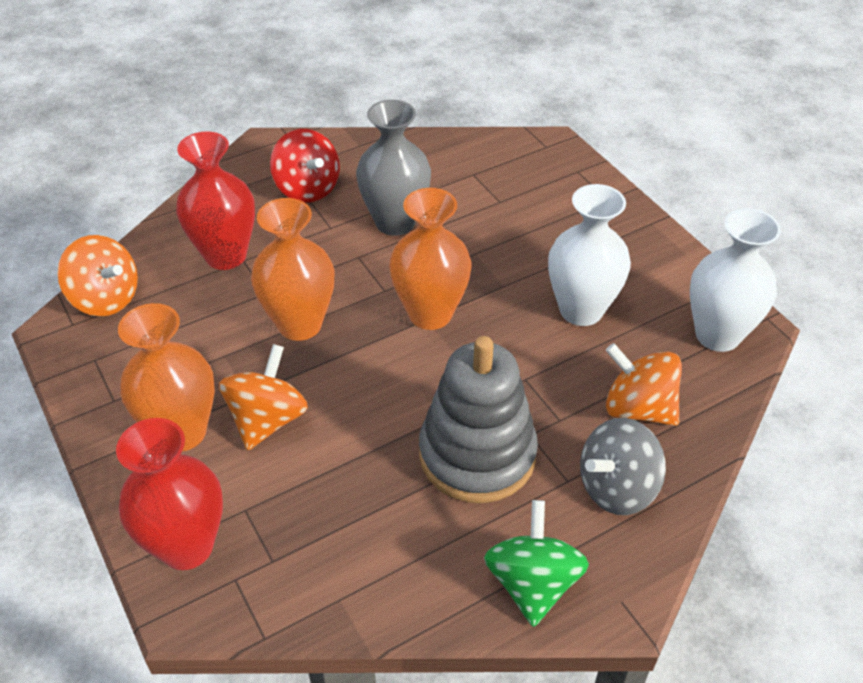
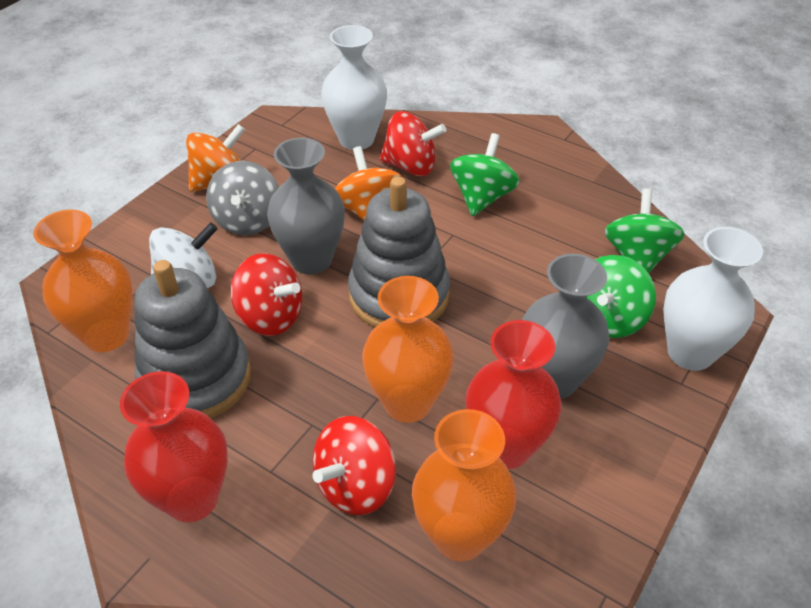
green spinning top: [484,500,589,627] = 1 -> [450,133,520,216] [586,255,656,338] [604,189,685,274] = 3
grey stacking toy: [419,336,538,503] = 1 -> [135,260,251,418] [348,177,450,327] = 2
grey vase: [356,100,431,236] = 1 -> [267,138,345,274] [522,254,610,399] = 2
orange spinning top: [57,235,138,316] [219,344,308,450] [606,343,682,426] = 3 -> [186,124,245,192] [335,146,403,220] = 2
red spinning top: [270,129,340,203] = 1 -> [231,253,302,336] [312,416,396,515] [379,111,446,176] = 3
white spinning top: none = 0 -> [149,222,218,288] = 1

